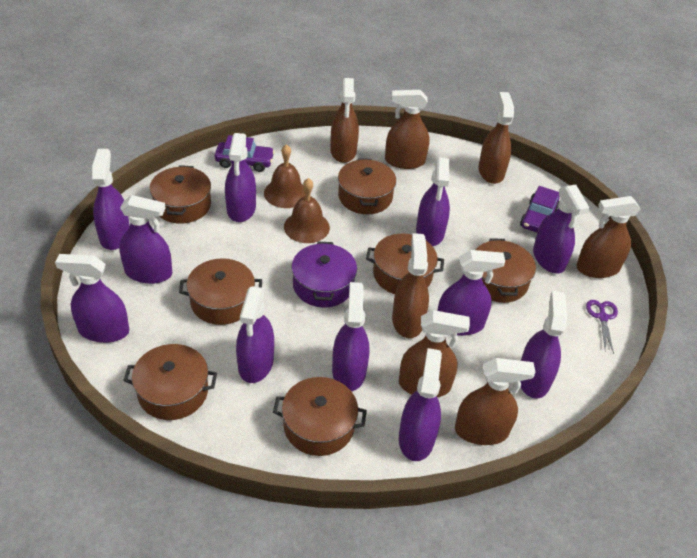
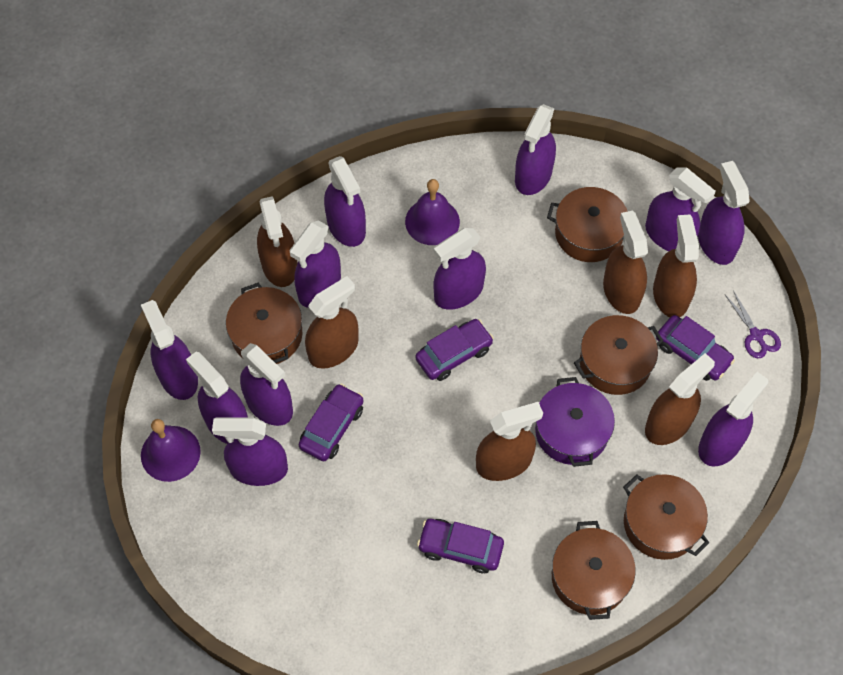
brown bell: [264,144,306,208] [284,178,330,243] = 2 -> none = 0
brown pot: [123,344,217,420] [150,165,211,224] [179,258,262,325] [273,377,367,456] [338,159,396,214] [366,234,444,294] [476,238,536,303] = 7 -> [226,283,302,364] [547,187,628,262] [552,521,636,620] [574,315,663,395] [623,474,709,560] = 5
brown spray bottle: [330,78,359,163] [385,90,430,169] [392,233,429,338] [399,310,470,397] [455,358,536,445] [478,92,514,184] [576,196,640,278] = 7 -> [257,196,298,287] [305,276,358,369] [476,402,543,481] [603,211,648,314] [645,353,715,445] [653,215,699,317] = 6
purple bell: none = 0 -> [141,419,201,482] [405,179,460,245] = 2
purple car: [215,135,275,172] [520,186,559,233] = 2 -> [298,384,363,461] [415,319,494,381] [417,519,504,573] [656,315,735,381] = 4

